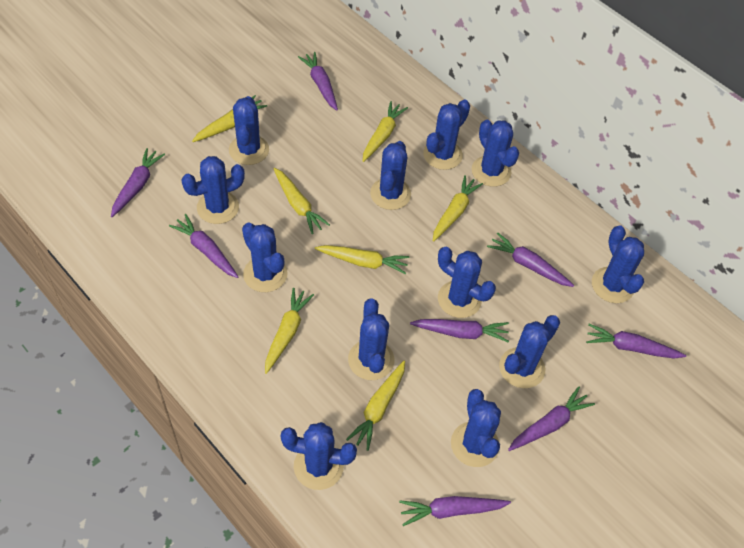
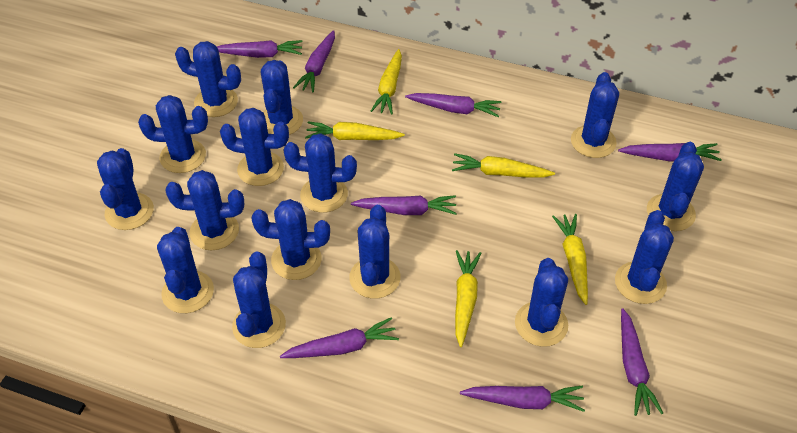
blue cactus: [181,156,245,224] [229,96,269,165] [242,222,288,292] [281,422,357,490] [348,299,394,380] [370,141,411,210] [423,99,470,170] [438,247,496,318] [451,389,501,467] [472,120,519,187] [499,315,560,388] [592,225,644,303] = 12 -> [97,148,154,230] [138,95,208,173] [157,227,214,313] [165,170,244,250] [175,41,241,117] [220,108,289,186] [232,251,286,348] [251,199,330,280] [261,60,303,135] [284,133,357,213] [349,205,400,298] [515,258,568,347] [571,72,619,158] [615,210,674,304] [647,142,704,231] = 15
yellow carrot: [192,95,267,142] [265,288,314,374] [273,168,330,234] [315,245,409,274] [346,361,405,451] [363,101,408,162] [433,175,483,242] = 7 -> [305,121,405,140] [371,49,402,115] [452,153,555,178] [455,250,481,347] [552,214,588,305] = 5

